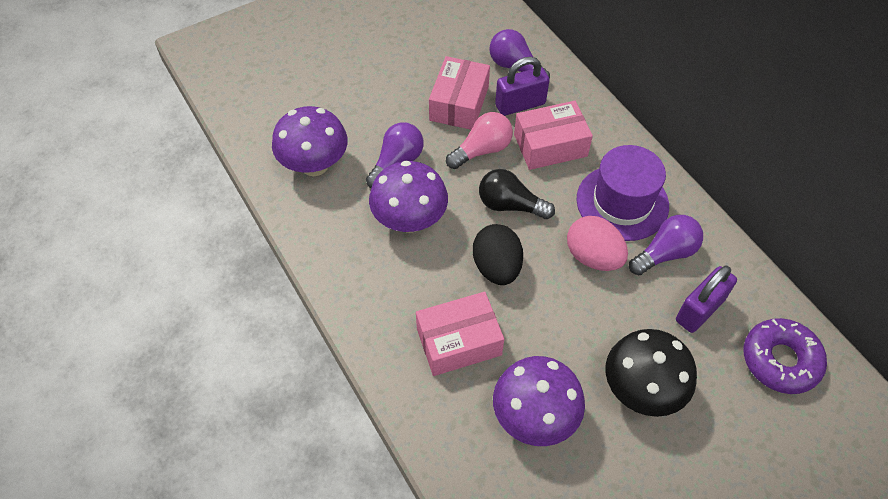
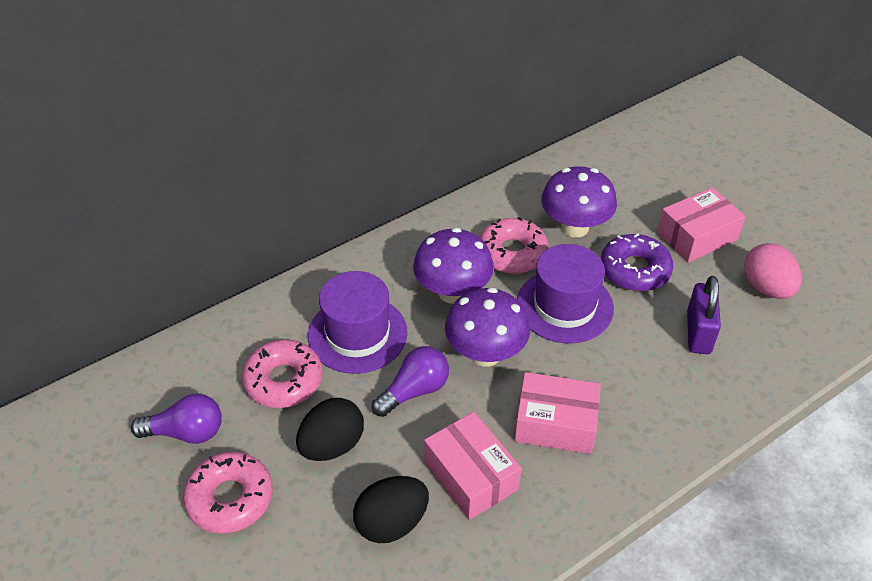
black egg: [473,224,523,285] = 1 -> [296,398,364,461] [353,476,429,543] = 2
black light bulb: [479,169,555,219] = 1 -> none = 0
black mushroom: [606,329,697,417] = 1 -> none = 0
pink donut: none = 0 -> [183,452,273,533] [242,340,323,408] [479,217,549,274] = 3
pink light bulb: [446,112,513,169] = 1 -> none = 0
purple hat: [577,145,669,241] = 1 -> [308,271,407,374] [517,244,614,343] = 2
purple light bulb: [366,122,424,188] [490,29,550,79] [629,215,703,275] = 3 -> [131,393,222,444] [372,346,449,417] = 2
purple padlock: [495,57,549,116] [676,266,737,333] = 2 -> [687,276,721,354] = 1

